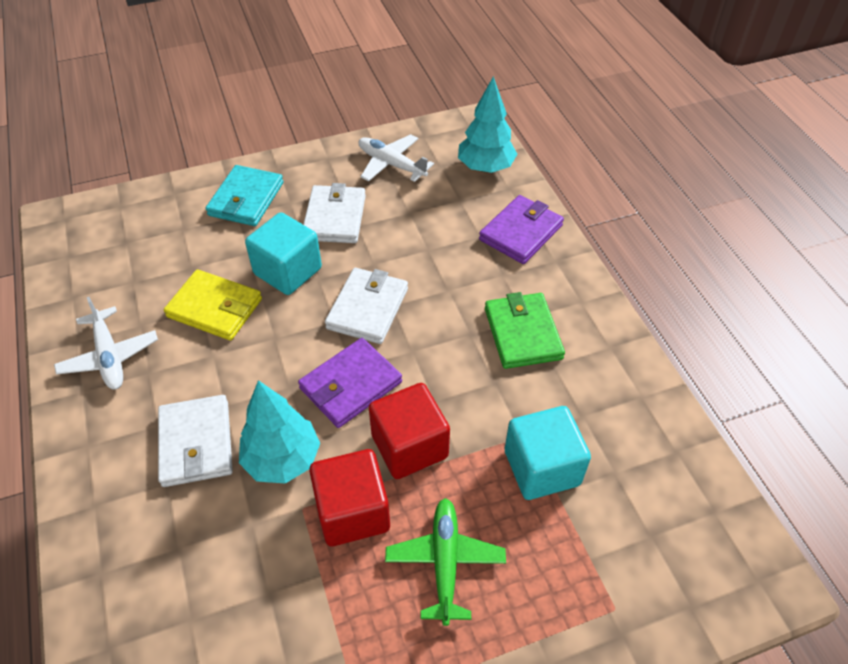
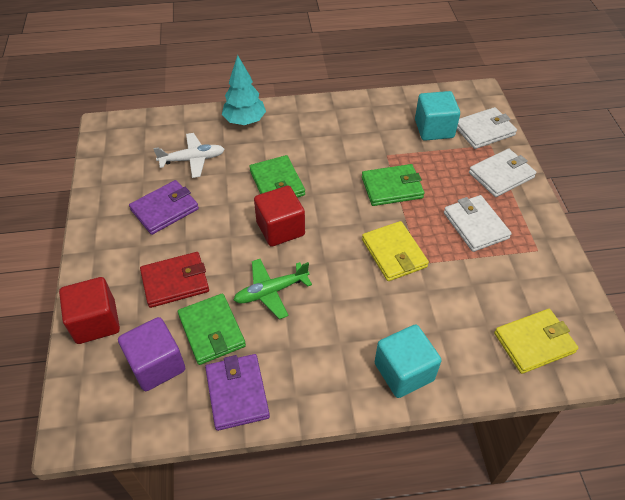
green wallet: [485,292,565,369] = 1 -> [178,293,246,365] [249,155,305,198] [362,164,424,206] = 3
purple cube: none = 0 -> [118,317,185,391] = 1
red wallet: none = 0 -> [140,252,209,308] = 1
turquoise tree: [239,380,320,484] [458,76,517,173] = 2 -> [222,55,266,125] = 1
turquoise wallet: [206,165,283,226] = 1 -> none = 0
white plane: [54,297,158,390] [358,134,434,182] = 2 -> [153,133,225,178] = 1
yellow wallet: [164,269,262,340] = 1 -> [362,221,429,281] [494,309,579,374] = 2

